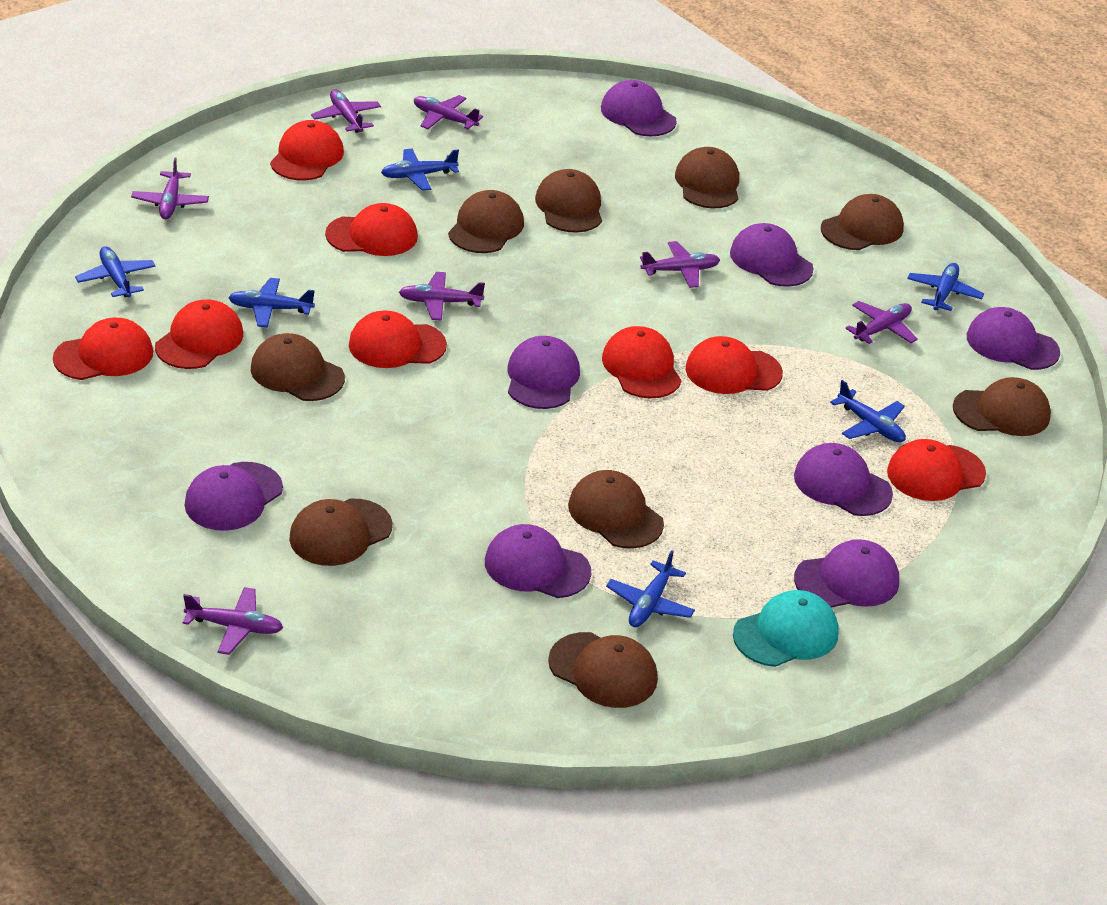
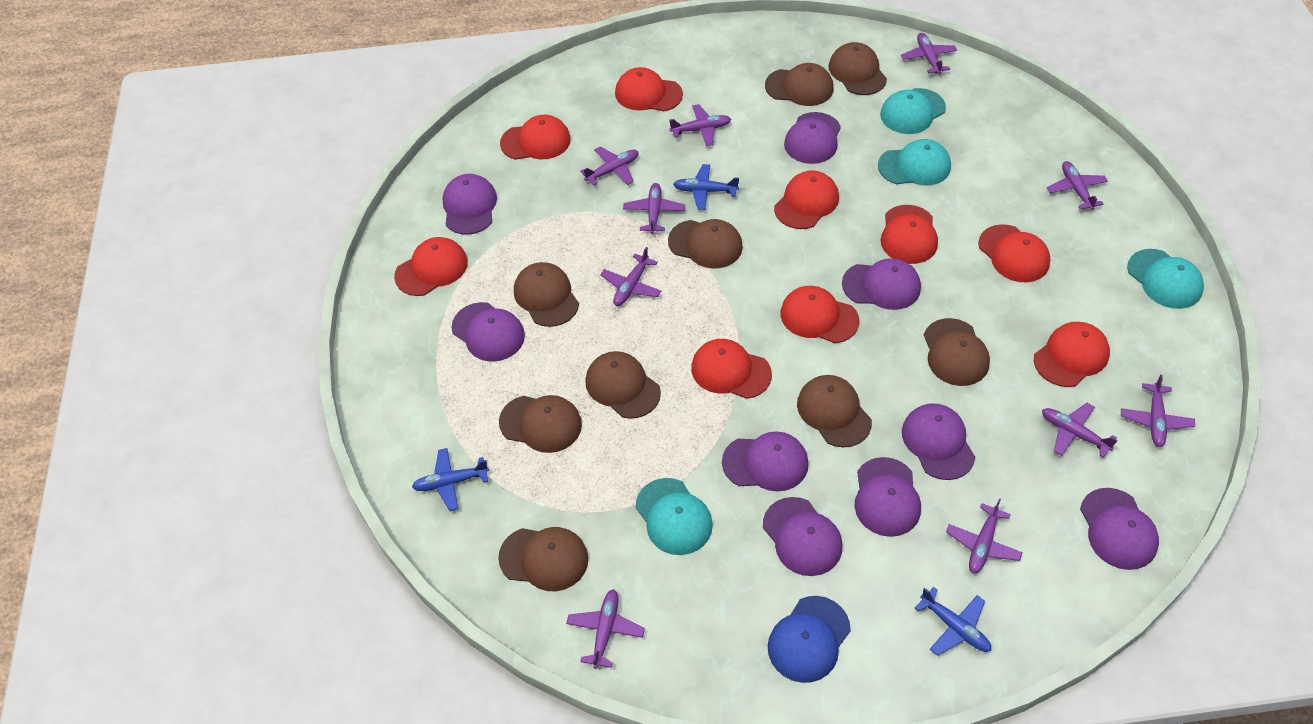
blue cap: none = 0 -> [768,596,851,683] = 1
blue plane: [75,246,156,297] [228,278,315,327] [381,149,459,191] [606,550,695,627] [830,380,906,442] [907,263,984,311] = 6 -> [412,448,489,511] [673,164,739,210] [915,587,991,656] = 3
purple cap: [184,462,283,531] [485,524,591,598] [508,336,580,409] [601,80,677,136] [730,223,814,287] [794,443,893,516] [794,539,899,608] [967,307,1060,370] = 8 -> [443,174,497,235] [452,302,525,362] [722,431,808,492] [763,497,842,576] [784,112,841,164] [842,258,921,310] [854,457,921,537] [902,403,975,480] [1080,488,1159,570] = 9
purple plane: [131,158,209,219] [182,587,283,655] [311,90,381,133] [399,272,485,321] [414,95,483,129] [640,241,720,288] [845,301,918,344] = 7 -> [566,589,645,669] [580,147,639,186] [600,247,661,306] [623,183,685,234] [669,104,731,146] [901,33,957,74] [946,498,1023,574] [1042,403,1118,458] [1047,161,1108,210] [1121,375,1195,447] = 10
red cap: [53,318,153,380] [155,299,243,369] [270,120,344,180] [325,203,418,256] [349,311,447,368] [602,326,682,398] [686,336,783,394] [887,439,986,501] = 8 -> [394,237,468,296] [500,115,571,160] [615,67,683,111] [691,339,772,399] [774,170,839,229] [780,286,859,343] [880,205,938,264] [978,224,1051,282] [1034,322,1110,387] = 9
turquoise cap: [733,590,839,667] = 1 -> [635,478,713,555] [878,139,951,185] [880,88,946,134] [1127,249,1204,309] = 4

